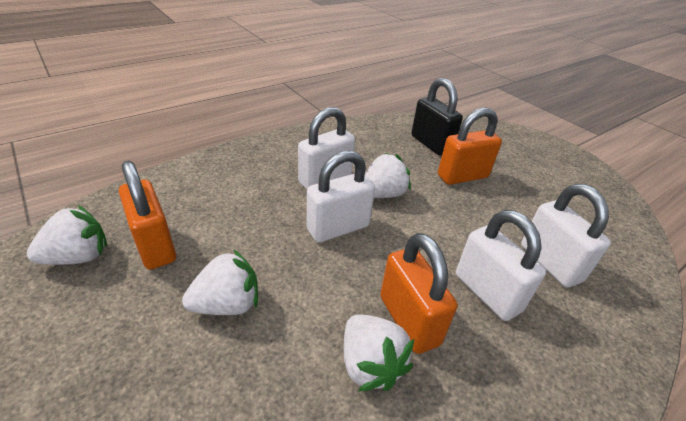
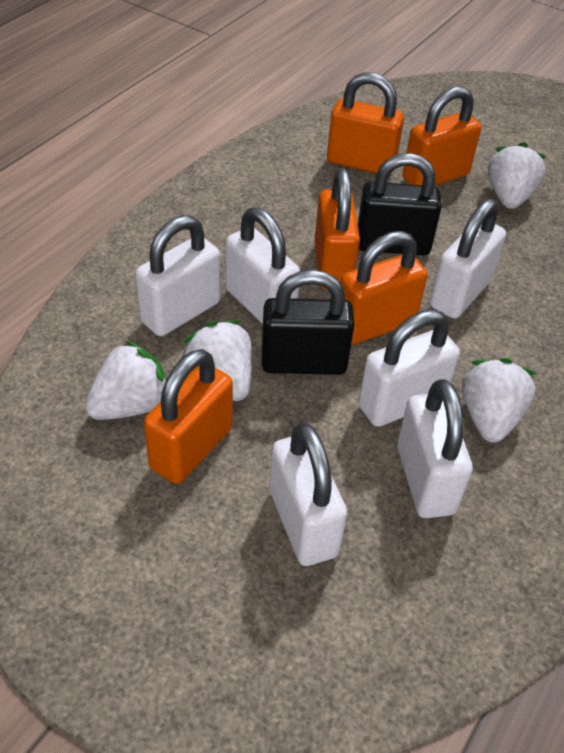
black padlock: [411,78,463,156] = 1 -> [262,270,354,375] [358,153,442,256] = 2
orange padlock: [119,160,176,270] [380,233,457,354] [438,107,502,185] = 3 -> [144,349,233,484] [315,168,360,290] [327,72,404,174] [340,231,427,345] [403,86,481,186] = 5
white padlock: [298,107,355,189] [307,151,375,243] [456,210,546,321] [521,184,611,288] = 4 -> [135,215,221,336] [225,207,300,324] [269,423,347,566] [358,310,460,427] [397,379,473,518] [430,199,506,319] = 6

